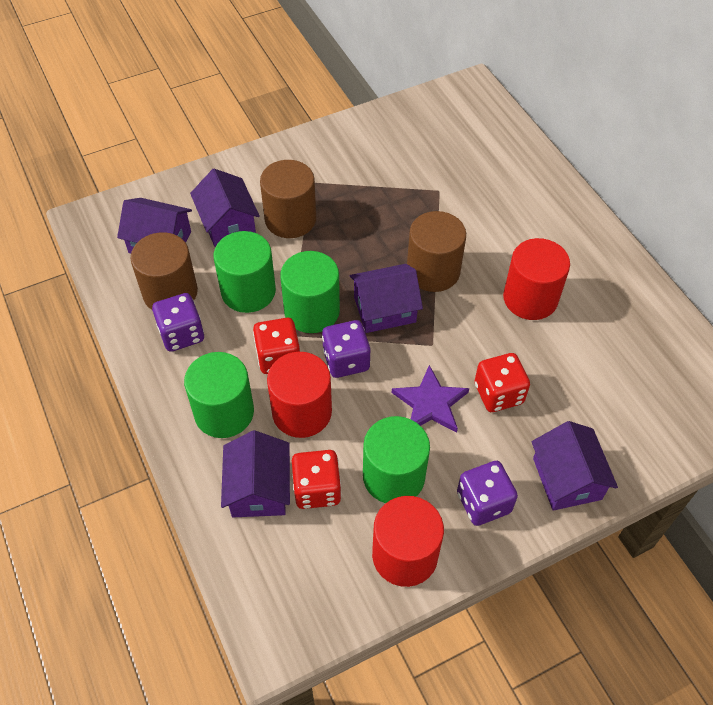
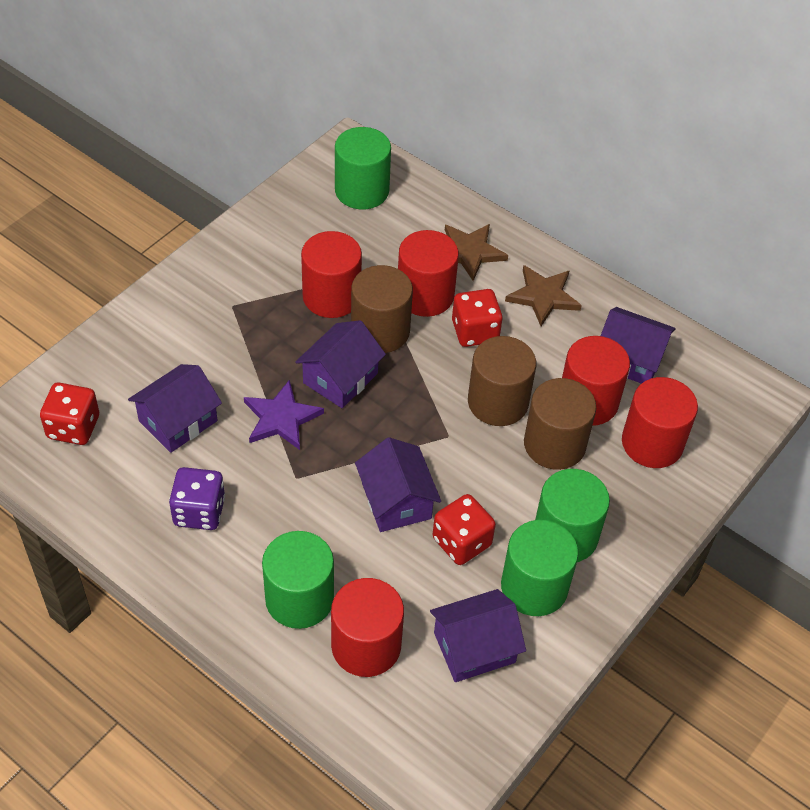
brown star: none = 0 -> [445,224,508,281] [505,265,582,326] = 2
purple dice: [152,293,204,352] [322,320,370,378] [457,461,518,526] = 3 -> [169,467,225,530] = 1
red cylinder: [267,352,332,438] [372,496,444,587] [503,238,570,320] = 3 -> [301,231,362,318] [331,578,404,677] [398,230,459,317] [562,336,630,426] [622,377,698,468] = 5

